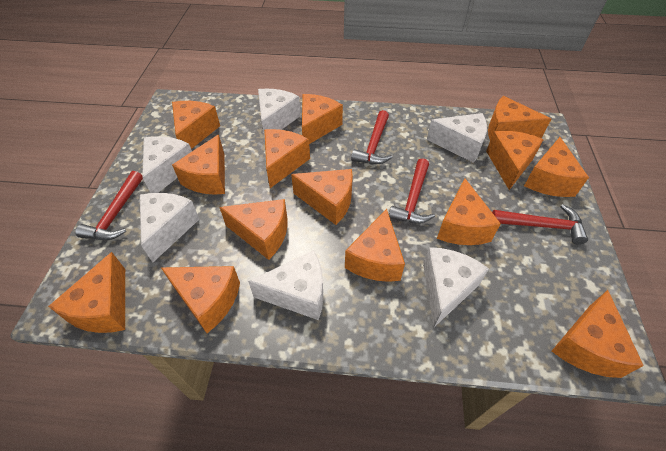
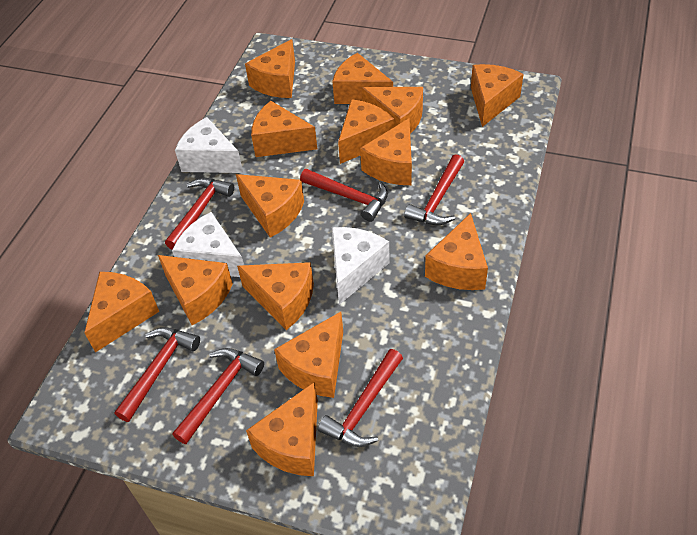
red hammer: [75,171,143,240] [351,110,392,164] [389,158,435,224] [492,204,588,245] = 4 -> [115,327,200,422] [165,178,234,250] [172,348,264,444] [300,169,388,222] [318,349,403,447] [404,154,464,225] = 6
white cheese: [140,193,199,262] [142,136,192,193] [248,250,323,320] [258,89,301,139] [423,247,489,327] [427,113,487,163] = 6 -> [172,212,244,277] [175,117,243,173] [332,227,390,305] = 3

